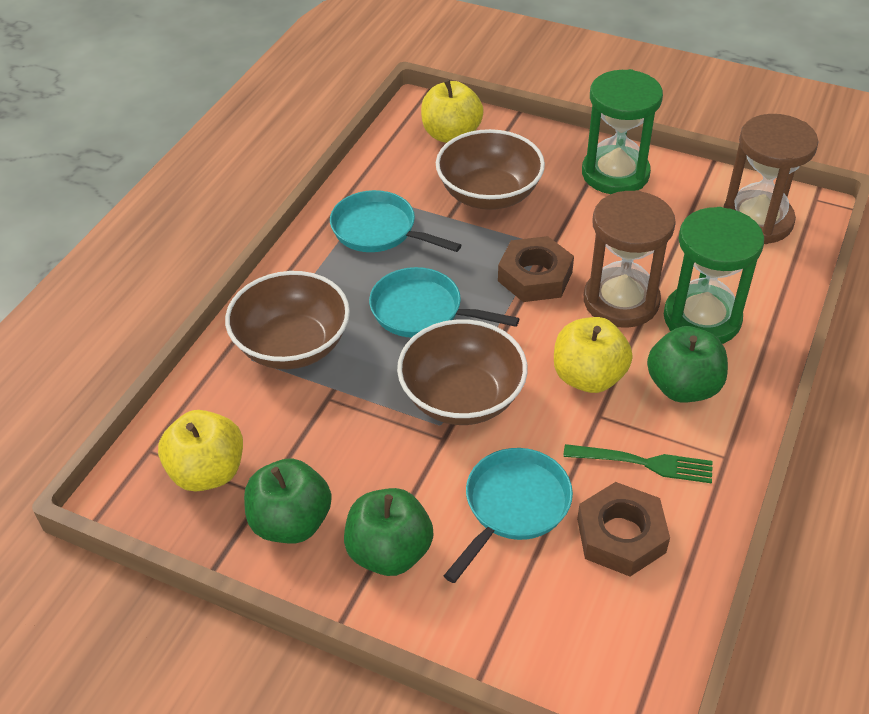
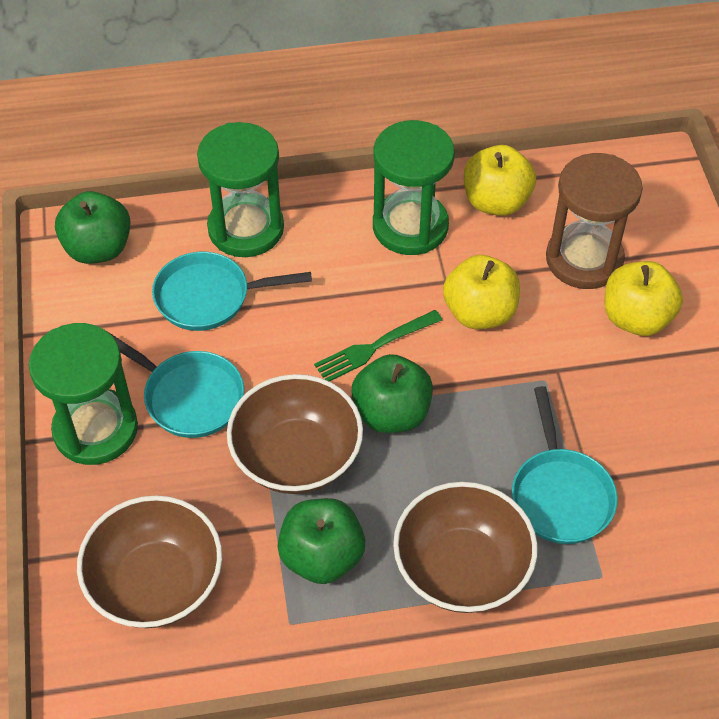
brown hourglass: [584,190,676,328] [723,114,818,244] = 2 -> [546,153,643,289] = 1
brown nut: [498,236,574,302] [577,482,670,577] = 2 -> none = 0
green hourglass: [582,69,663,194] [664,207,764,344] = 2 -> [29,323,138,465] [197,122,284,257] [373,120,455,255] = 3

